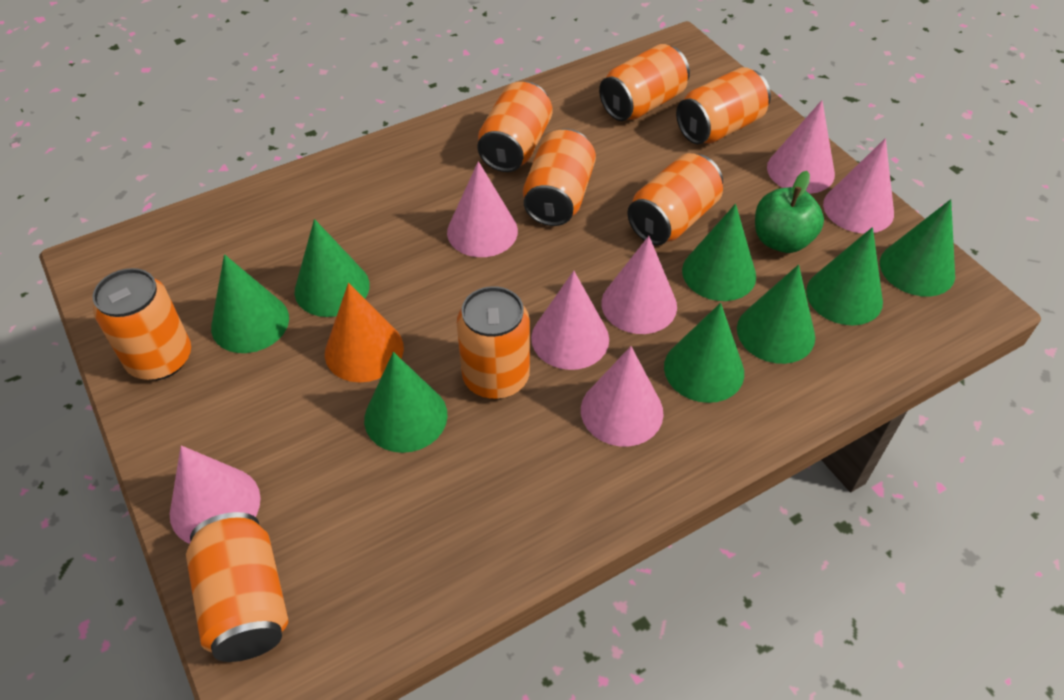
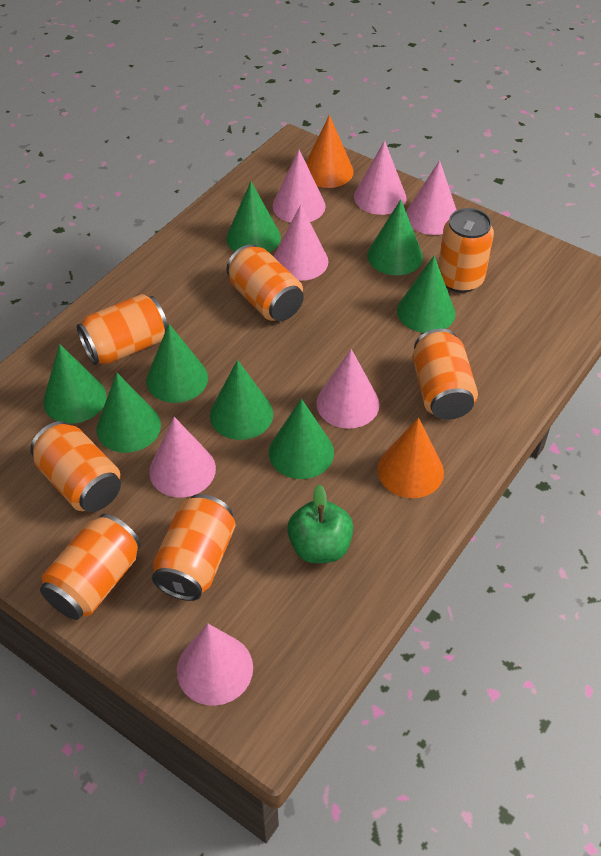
orange can: [93,268,191,380] [186,512,288,662] [457,286,530,399] [477,81,553,172] [523,129,596,226] [599,44,690,121] [627,153,723,245] [676,67,771,144] = 8 -> [30,421,121,512] [40,514,141,620] [77,294,168,365] [152,494,236,601] [226,244,304,321] [412,329,478,420] [438,208,494,293] = 7
orange cone: [325,283,404,383] = 1 -> [306,115,354,188] [377,417,444,498] = 2

